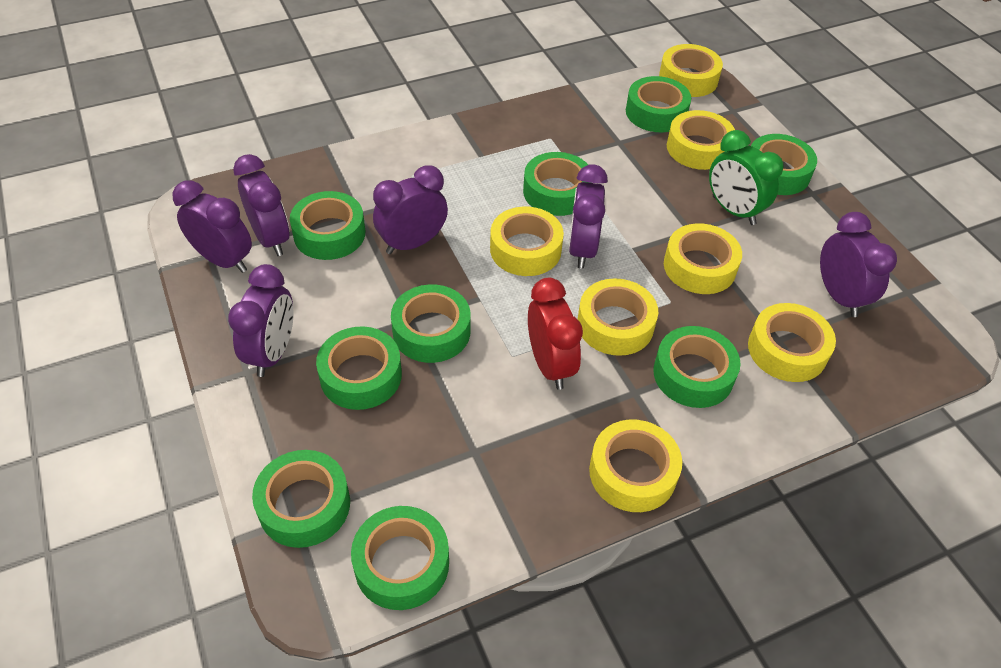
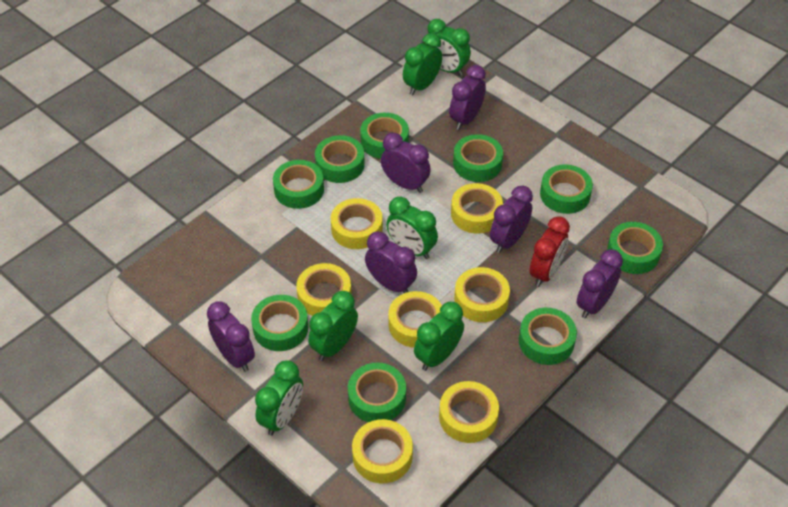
green clock: [709,130,784,225] = 1 -> [255,360,303,436] [308,291,358,361] [386,197,438,259] [403,33,442,95] [414,302,464,371] [428,19,471,76] = 6

